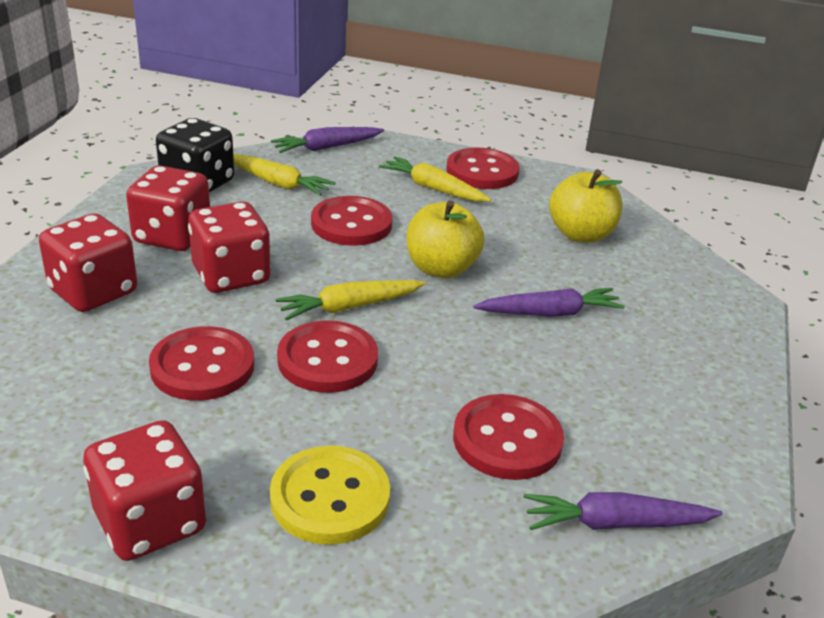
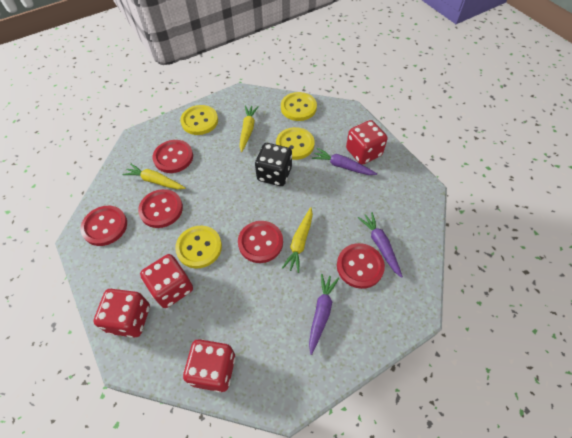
yellow apple: [407,200,484,278] [549,169,622,243] = 2 -> none = 0
yellow button: [270,446,390,545] = 1 -> [175,226,222,268] [180,105,218,135] [276,127,315,160] [281,92,317,121] = 4

